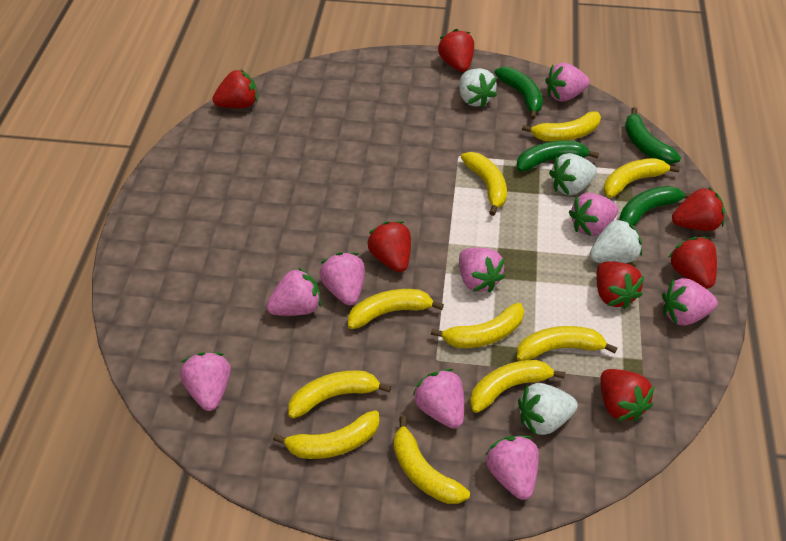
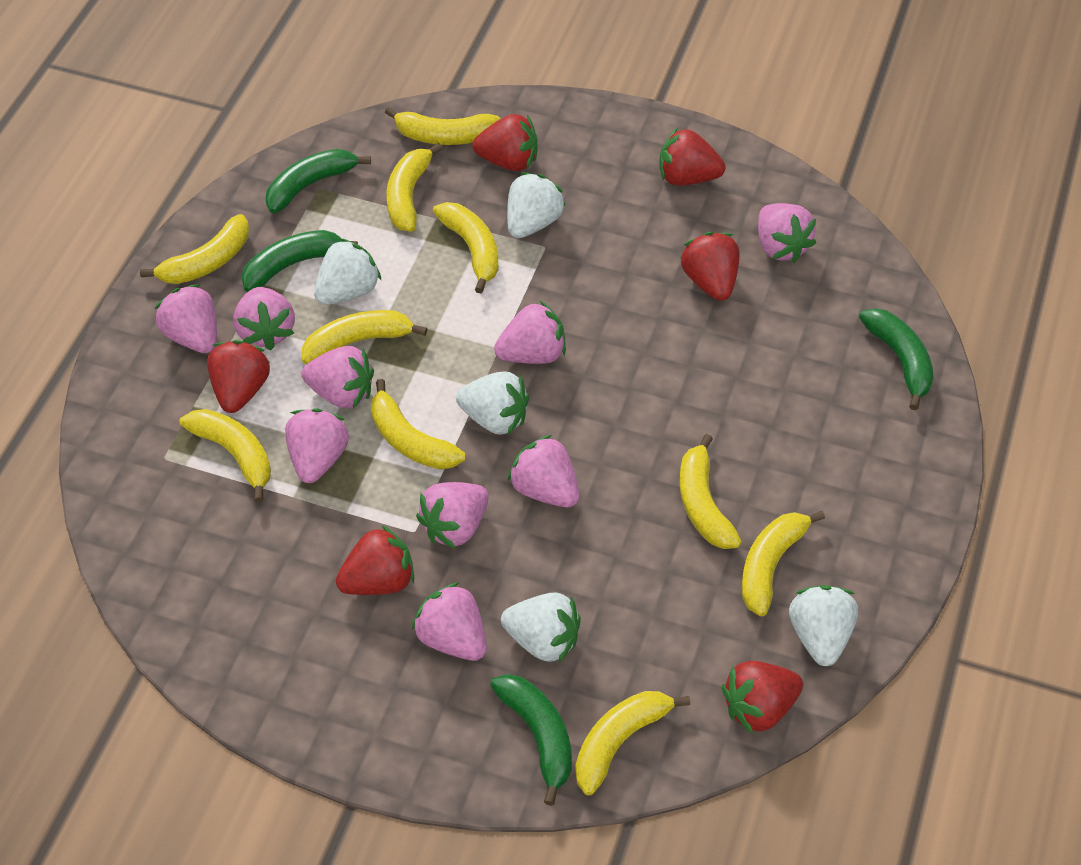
red strawberry: [212,69,257,108] [367,221,411,272] [438,29,474,72] [597,261,644,309] [600,369,654,422] [668,237,717,289] [672,187,725,231] = 7 -> [207,340,270,413] [336,525,414,595] [472,114,538,171] [659,127,726,186] [681,232,740,301] [722,661,803,734] = 6
white strawberry: [459,68,497,108] [518,383,578,436] [549,153,597,195] [590,218,642,263] = 4 -> [314,238,382,305] [456,371,529,435] [501,592,581,663] [507,173,566,238] [789,585,858,666] = 5

